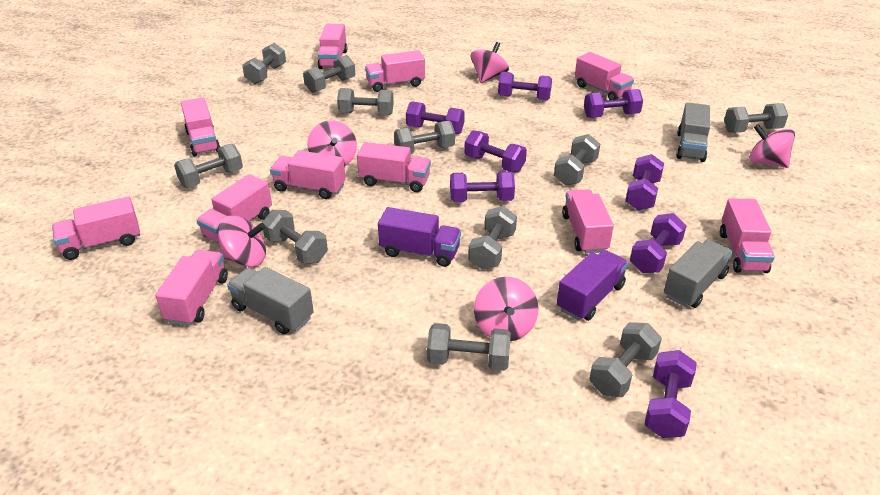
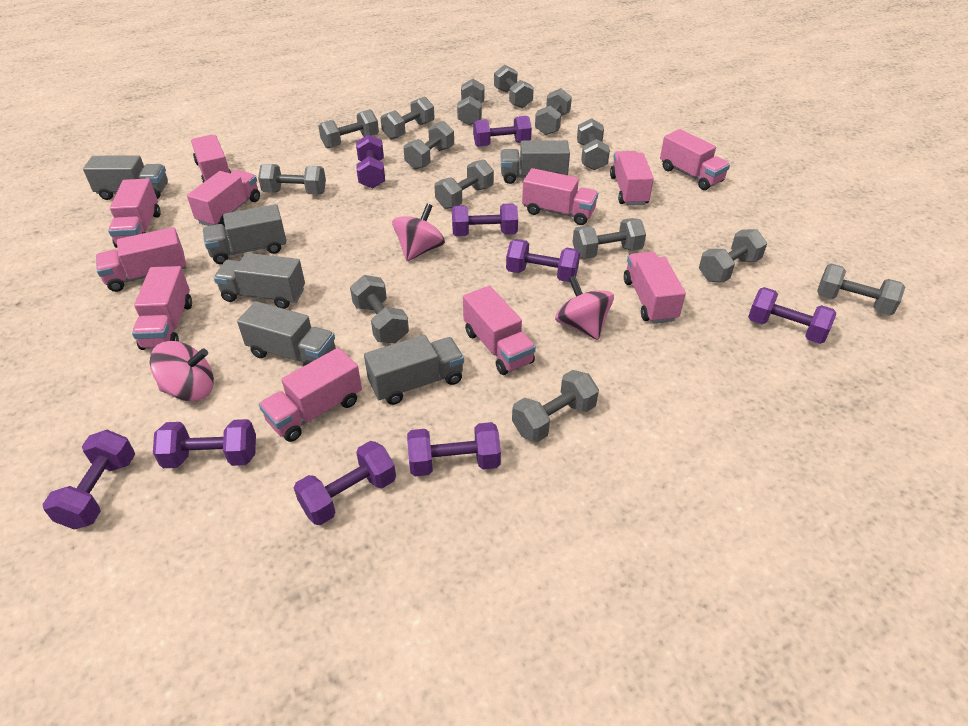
grey dumbbell: [174,144,243,188] [242,43,286,84] [262,210,328,264] [303,55,355,93] [337,88,394,115] [394,121,455,154] [427,323,511,371] [468,206,517,270] [554,134,600,186] [590,322,662,397] [724,103,788,133] = 11 -> [258,164,326,195] [318,109,379,148] [350,275,409,343] [380,96,434,140] [403,121,454,170] [435,159,494,209] [457,79,485,126] [494,65,534,109] [512,370,599,442] [535,88,572,135] [573,218,646,259] [577,118,610,171] [699,229,767,282] [817,264,905,316] = 14
grey truck: [227,267,314,334] [664,239,733,308] [676,102,710,162] = 3 -> [83,155,168,200] [203,204,286,264] [214,253,305,309] [237,301,335,366] [364,335,464,405] [500,140,570,184] = 6
pink spinning top: [218,216,266,267] [307,120,357,166] [471,42,509,83] [474,277,539,341] [749,124,795,168] = 5 -> [150,341,214,401] [392,203,445,261] [555,275,614,340] = 3
purple dumbbell: [406,101,465,134] [450,171,515,202] [465,130,527,173] [498,72,552,100] [584,89,643,118] [625,154,664,211] [630,213,687,273] [644,350,697,438] = 8 -> [42,430,135,529] [153,419,256,468] [294,441,396,525] [356,134,385,188] [407,422,501,476] [452,203,518,236] [473,116,532,147] [506,239,580,282] [748,287,836,344] = 9
purple truck: [378,207,461,267] [557,250,628,321] = 2 -> none = 0

